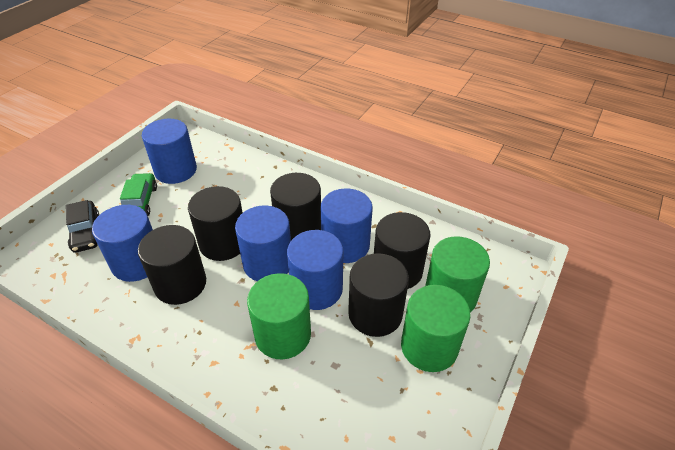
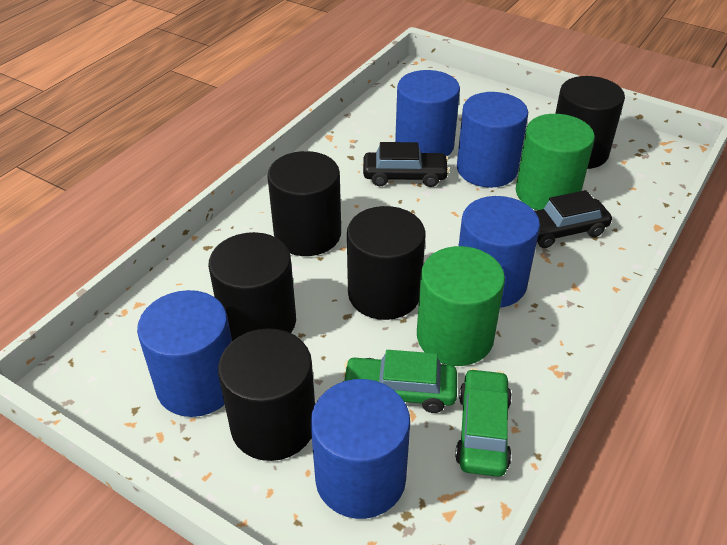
black car: [66,200,99,253] = 1 -> [363,142,450,187] [535,190,612,248] = 2
green car: [120,173,157,216] = 1 -> [344,350,457,413] [455,368,512,477] = 2
green cylinder: [247,273,311,359] [401,285,471,372] [425,236,490,312] = 3 -> [417,246,505,366] [516,114,595,210] = 2

